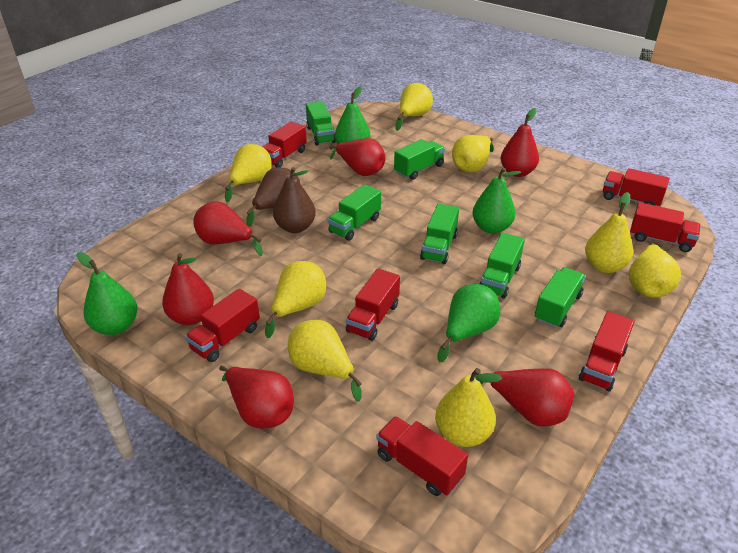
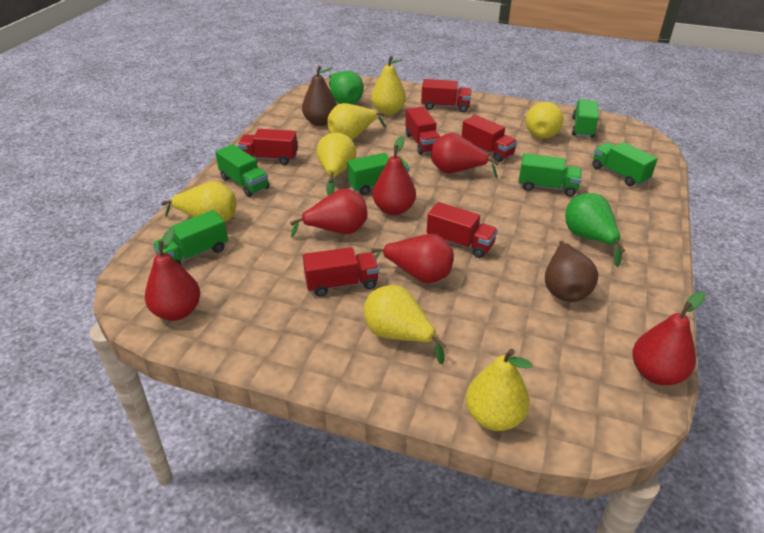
green pear: [76,252,138,335] [335,86,370,144] [437,284,501,362] [472,168,521,234] = 4 -> [329,71,364,104] [565,193,625,267] = 2
red truck: [185,288,260,362] [262,121,307,167] [346,269,400,341] [376,416,468,496] [579,311,634,392] [603,168,670,207] [630,202,701,252] = 7 -> [238,129,298,165] [303,247,379,297] [405,106,440,155] [421,79,472,112] [427,202,498,258] [462,115,517,162] = 6
yellow pear: [225,144,272,202] [265,261,326,338] [288,320,362,401] [395,83,433,131] [435,368,502,447] [452,135,494,172] [585,192,633,273] [629,243,681,297] = 8 -> [161,181,236,222] [316,132,357,195] [327,103,386,140] [364,285,446,364] [372,56,406,115] [466,349,533,431] [526,102,563,139] = 7

